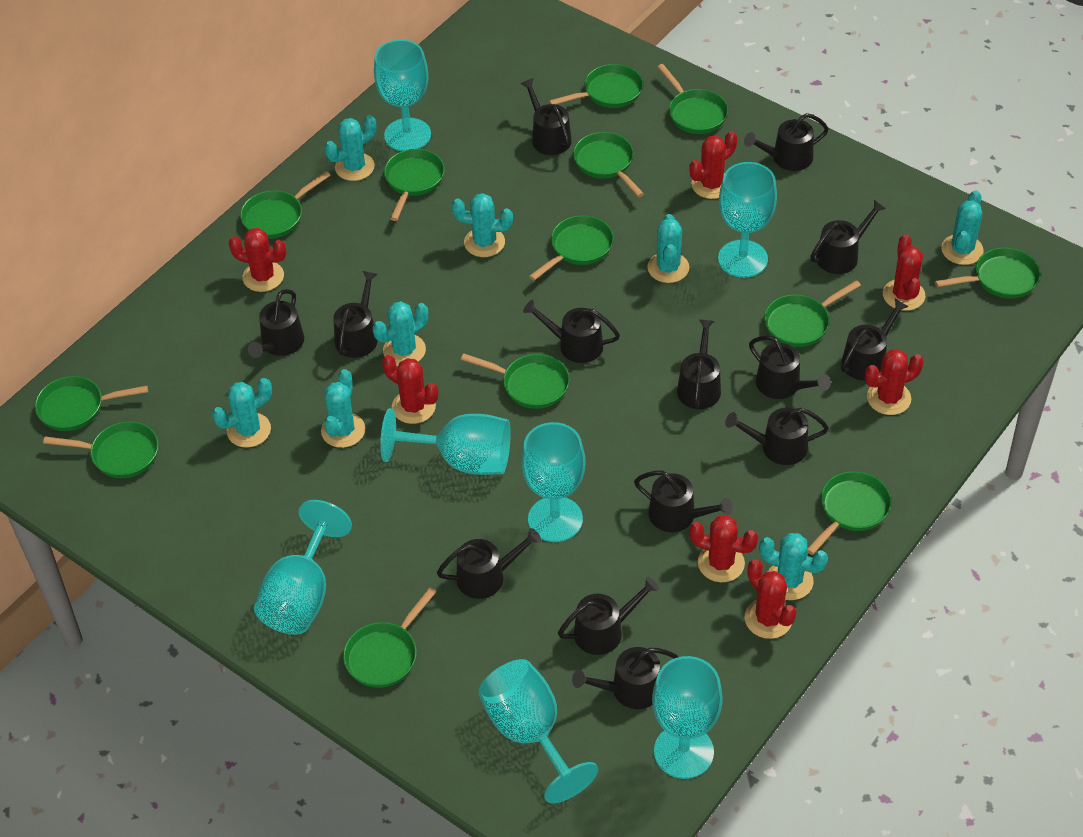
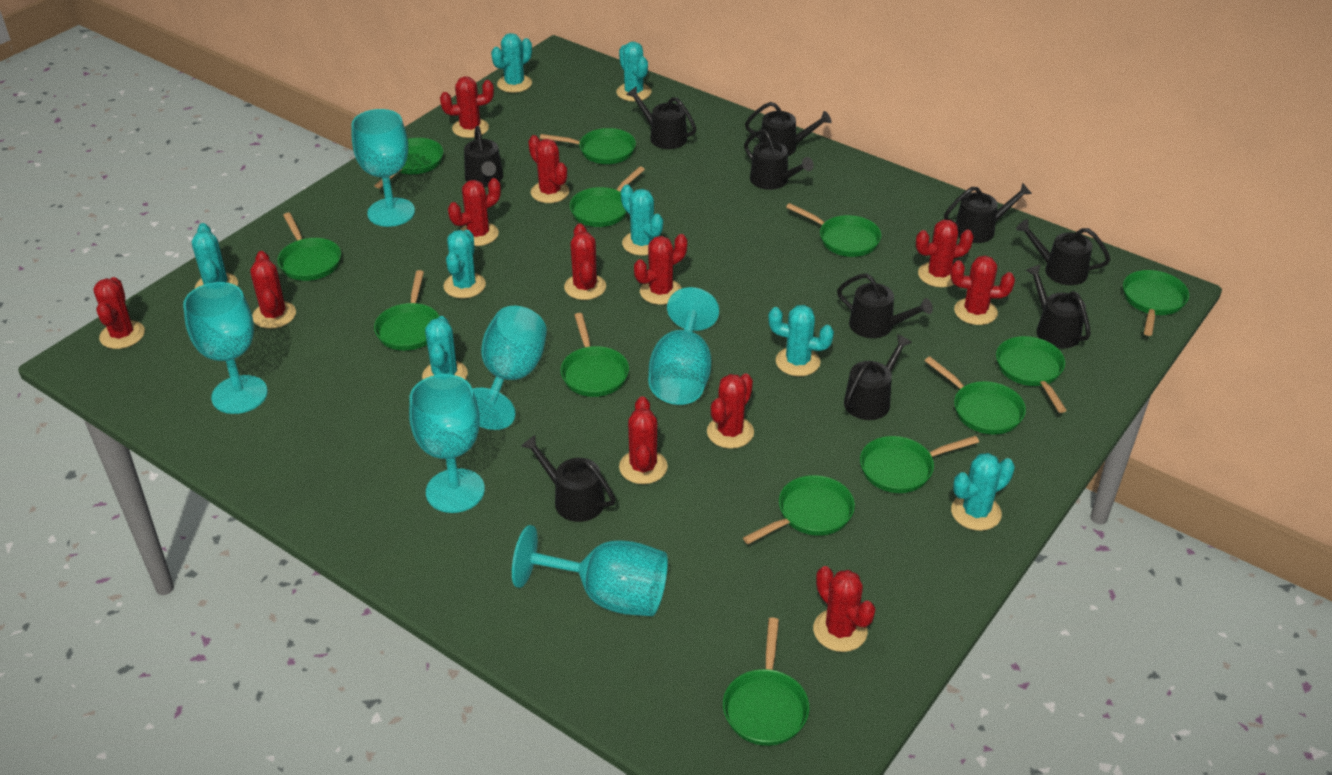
black watering can: [248,289,304,358] [333,271,378,358] [437,528,541,599] [520,78,572,155] [523,300,620,363] [558,577,659,655] [572,647,679,709] [634,470,733,532] [677,319,721,409] [725,408,829,465] [744,113,829,171] [749,335,831,399] [810,200,886,274] [841,299,909,381] = 14 -> [464,126,503,187] [521,435,616,522] [626,86,696,149] [744,130,814,190] [745,102,831,156] [837,273,933,338] [844,334,912,420] [944,183,1032,243] [1016,219,1110,285] [1026,264,1091,348] = 10
red cactus: [228,228,286,292] [382,355,438,424] [689,131,738,199] [689,515,758,582] [745,559,797,639] [865,349,924,415] [883,234,926,311] = 7 -> [93,277,145,349] [250,251,296,329] [440,76,494,138] [448,178,501,246] [528,135,569,203] [564,224,606,300] [619,397,668,484] [634,234,687,305] [707,373,754,449] [813,566,875,652] [916,220,974,288] [951,256,1015,325] = 12
turquoise goblet: [254,500,352,635] [374,39,431,151] [380,408,511,475] [479,659,598,804] [521,422,585,542] [652,656,723,779] [718,162,777,278] = 7 -> [183,282,268,414] [351,109,415,227] [409,374,485,513] [473,306,547,430] [512,525,668,616] [648,287,719,405] = 6

